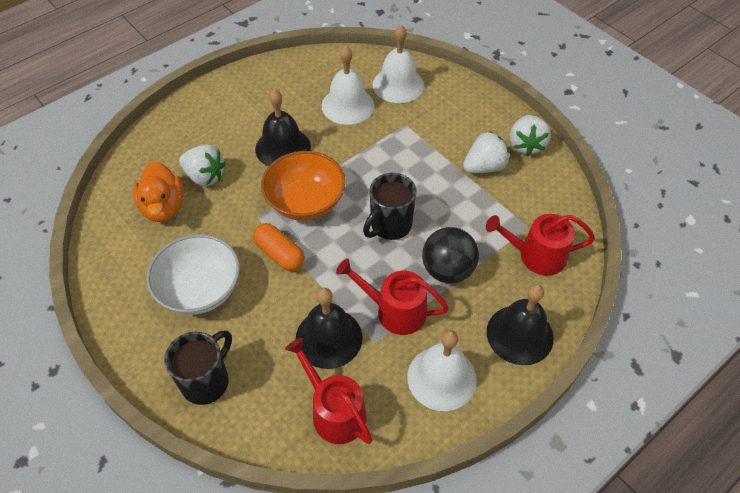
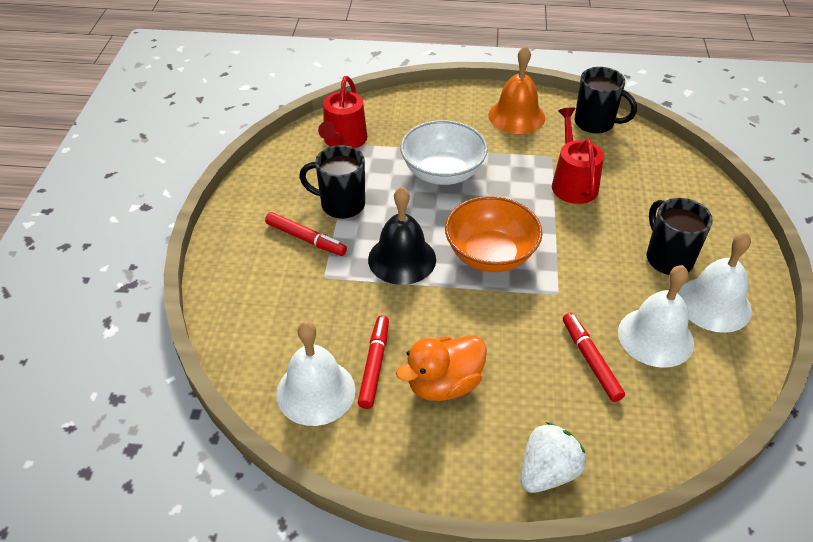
black ball: [422,227,479,283] = 1 -> none = 0
black bell: [255,89,311,166] [295,288,362,369] [487,284,554,365] = 3 -> [368,187,436,285] = 1
black mug: [165,330,232,405] [363,173,416,240] = 2 -> [299,145,365,219] [575,67,637,134] [647,198,713,275] = 3
orange bell: none = 0 -> [488,45,545,134] = 1
orange capsule: [253,223,305,271] = 1 -> none = 0
red marker: none = 0 -> [265,212,347,256] [358,315,389,409] [563,313,625,402] = 3
red watering can: [285,338,373,444] [336,259,449,335] [486,214,595,276] = 3 -> [318,76,367,148] [552,107,604,204] = 2
white strawberry: [179,144,226,186] [463,131,510,173] [510,115,551,156] = 3 -> [520,422,586,493] = 1

